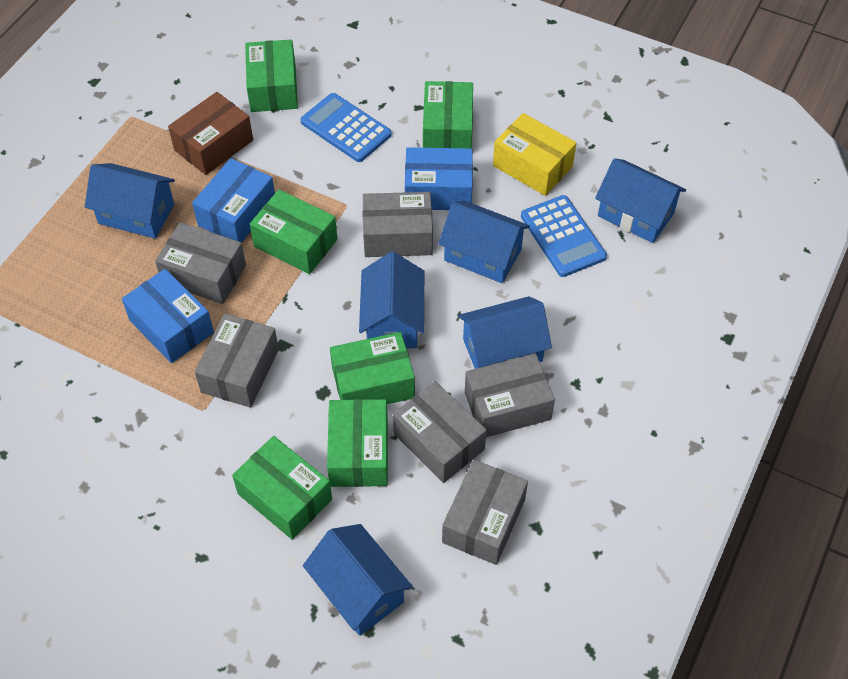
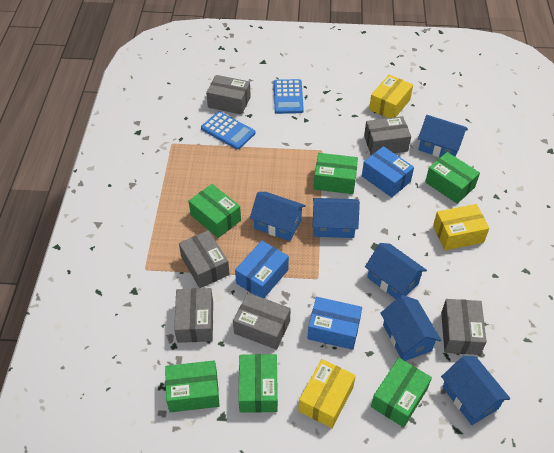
brown box: [168,92,253,175] = 1 -> none = 0
yellow box: [493,113,576,196] = 1 -> [298,359,356,428] [369,74,413,118] [433,204,489,250] = 3

